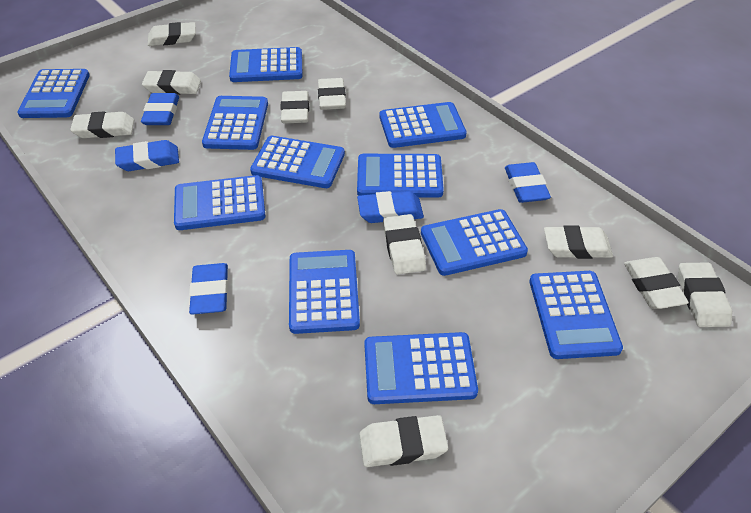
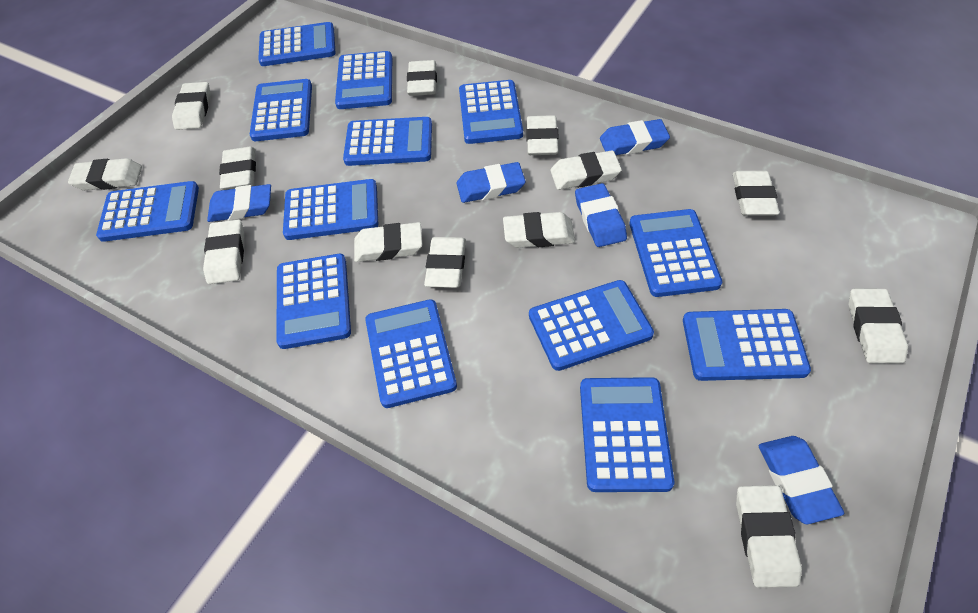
blue calculator: [17,69,90,118] [174,175,265,230] [202,96,268,150] [229,47,303,82] [250,136,345,188] [289,250,360,334] [357,154,444,198] [364,332,478,404] [380,102,467,148] [421,209,528,276] [529,271,623,359] = 11 -> [96,181,199,242] [250,79,312,141] [258,22,335,66] [276,254,351,349] [283,179,378,240] [335,51,392,109] [343,117,432,166] [365,299,457,408] [459,80,523,144] [529,280,654,371] [580,377,674,492] [629,209,722,297] [683,309,811,381] = 13
white eraser: [70,111,134,138] [142,70,201,95] [148,22,196,46] [280,91,309,123] [318,78,346,110] [359,415,448,467] [383,214,426,275] [544,225,613,259] [624,257,689,309] [678,262,732,327] = 10 -> [68,158,142,190] [172,82,211,130] [203,219,244,284] [219,147,256,190] [354,222,422,262] [407,60,437,96] [424,237,466,288] [503,212,575,248] [526,115,559,155] [550,151,622,190] [733,171,780,216] [736,485,802,588] [849,289,908,363] = 13

